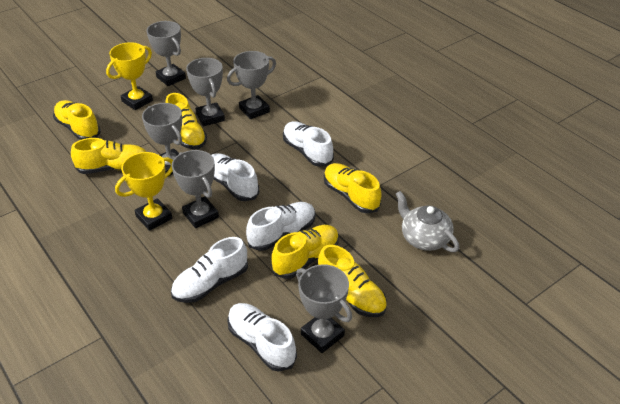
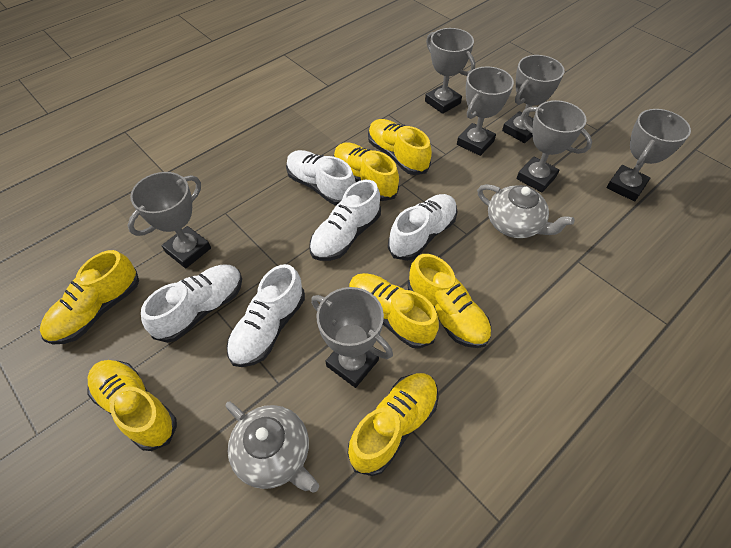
grey teapot: [396,191,459,252] = 1 -> [225,401,319,493] [477,184,575,238] = 2
grey trophy: [142,103,182,176] [147,21,186,86] [172,150,219,228] [186,58,225,126] [227,51,276,119] [296,264,352,353] = 6 -> [128,172,211,268] [311,287,393,388] [425,28,475,114] [457,66,514,156] [502,55,564,143] [517,100,592,192] [607,109,691,201] = 7
yellow shoe: [53,100,101,140] [71,138,146,174] [165,93,207,149] [271,225,339,279] [318,245,387,317] [324,163,382,213] = 6 -> [40,250,139,344] [88,360,177,451] [333,142,399,201] [347,373,439,476] [349,273,439,349] [368,119,432,175] [407,254,491,348] = 7
yellow trophy: [106,42,153,110] [115,152,173,231] = 2 -> none = 0

